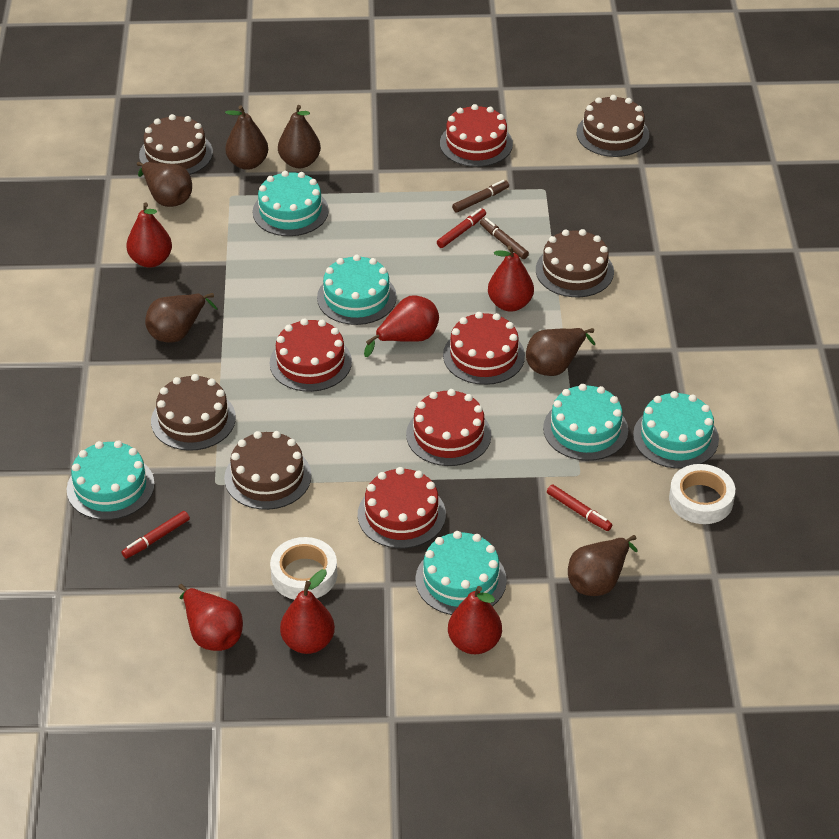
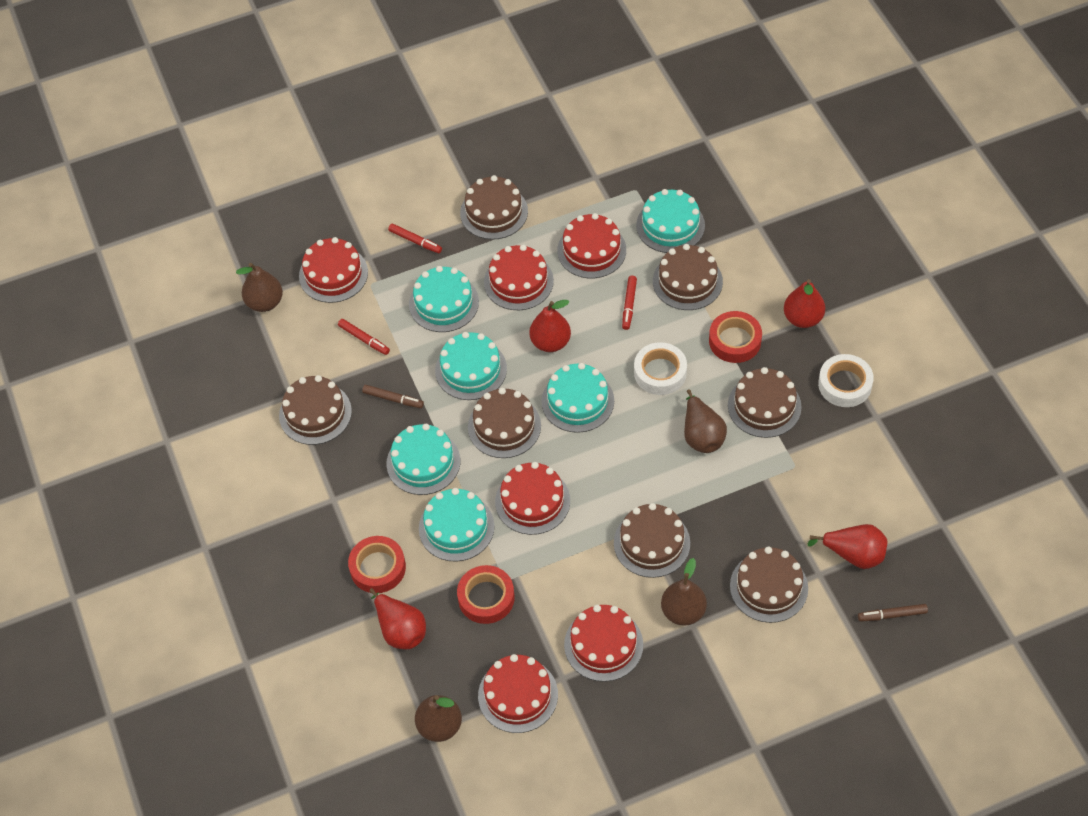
brown cake: [139,114,213,175] [151,374,236,451] [224,431,311,510] [536,229,614,297] [577,95,649,157] = 5 -> [279,375,352,445] [460,175,528,240] [468,388,541,458] [614,503,690,578] [653,244,723,310] [728,367,802,438] [730,547,808,623] = 7
brown pear: [137,162,192,207] [145,293,217,343] [225,106,268,170] [278,105,321,168] [526,328,595,376] [568,535,638,596] = 6 -> [236,263,283,312] [415,695,462,742] [661,558,707,626] [684,389,727,453] = 4
red cake: [270,318,352,392] [358,467,446,549] [406,389,491,466] [440,104,513,167] [443,312,525,385] = 5 -> [299,237,368,303] [478,654,558,733] [484,245,554,310] [495,462,570,535] [557,213,626,278] [564,605,643,682] = 6
red pear: [126,203,172,268] [178,584,243,651] [280,569,335,654] [364,295,439,357] [448,586,502,654] [488,246,534,311] = 6 -> [369,588,426,650] [529,300,571,352] [784,279,825,328] [808,524,888,569] = 4
red tape: none = 0 -> [348,536,406,593] [457,565,515,624] [709,311,762,363] = 3

